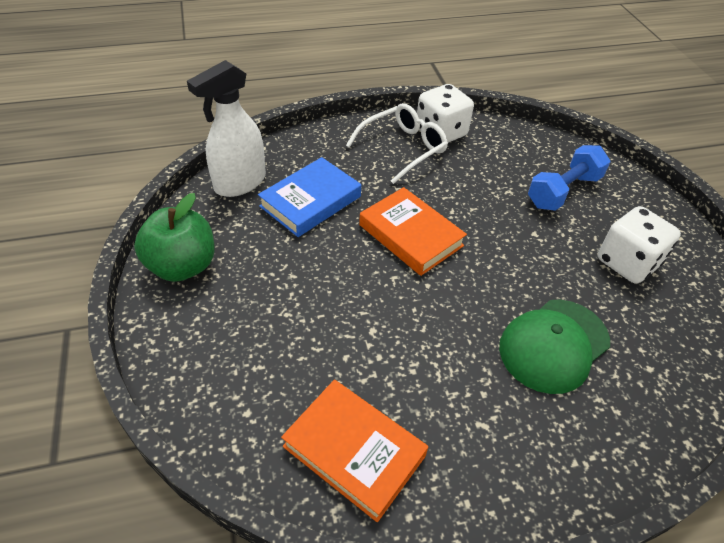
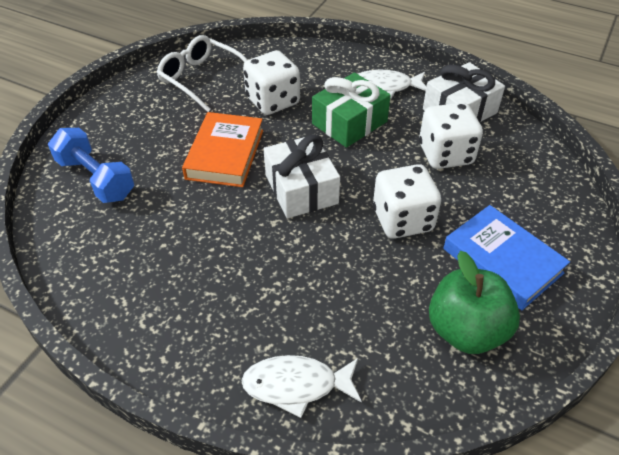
green cap: [499,300,610,394] = 1 -> none = 0
green gift: none = 0 -> [312,72,391,148] = 1
orange book: [281,380,428,522] [359,187,467,276] = 2 -> [182,112,263,187] = 1
white dice: [417,84,474,143] [598,206,681,284] = 2 -> [243,50,300,115] [373,164,441,239] [419,103,483,169] = 3
white fish: none = 0 -> [241,355,362,418] [358,70,426,99] = 2
white gift: none = 0 -> [264,135,340,218] [423,62,505,123] = 2
white spray bottle: [187,60,266,197] = 1 -> none = 0

